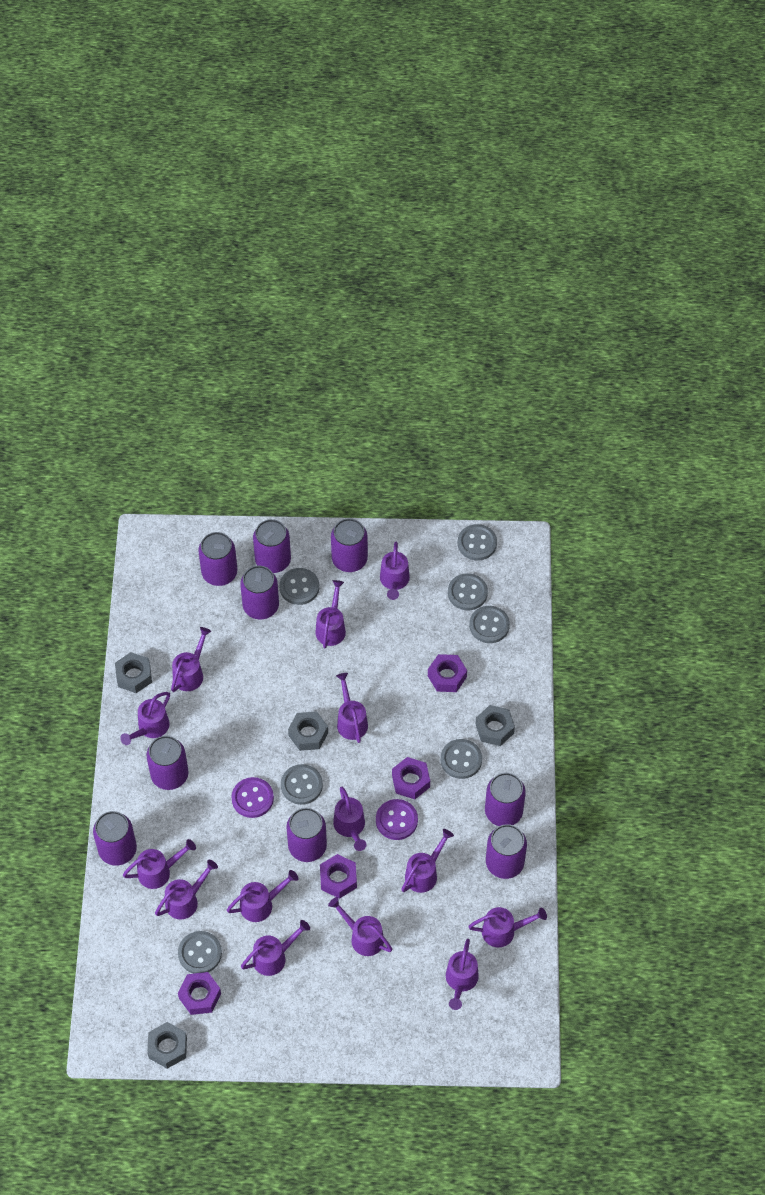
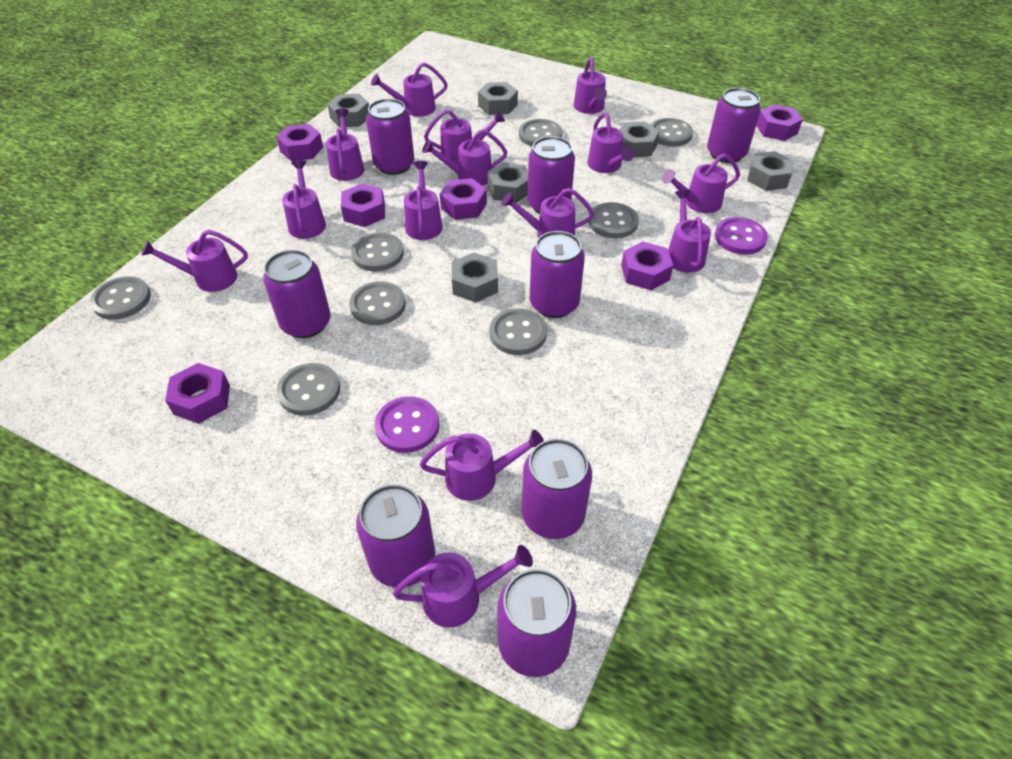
grey button: [178,931,222,974] [280,568,319,605] [281,764,323,805] [440,739,482,779] [448,573,488,610] [458,524,497,560] [469,606,510,643] = 7 -> [90,276,151,320] [277,363,340,416] [349,282,406,325] [351,232,404,271] [489,309,547,355] [519,119,562,147] [589,202,639,238] [651,118,693,147] = 8
grey nut: [115,652,152,693] [147,1022,187,1069] [288,712,328,751] [476,705,515,746] = 4 -> [327,94,369,127] [452,253,498,303] [478,82,518,115] [487,162,528,203] [620,121,660,157] [747,151,794,191] = 6
purple can: [93,811,137,866] [147,736,189,790] [198,532,237,586] [240,565,279,619] [253,519,291,573] [286,808,327,862] [331,518,368,572] [485,773,526,826] [486,824,527,879] = 9 -> [263,250,330,338] [356,484,435,588] [366,98,414,175] [497,569,576,677] [522,439,592,539] [527,136,575,214] [530,231,585,318] [707,88,761,163] = 8
purple nut: [178,972,221,1015] [320,854,357,899] [392,757,430,799] [428,654,467,692] = 4 -> [165,363,230,424] [276,124,323,161] [341,184,385,227] [440,178,487,220] [621,242,673,290] [756,104,803,141] = 6

